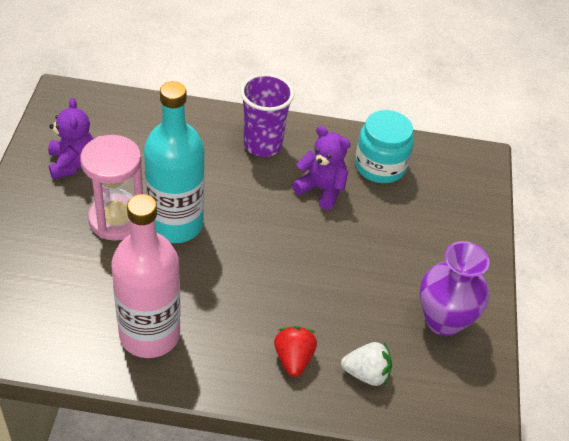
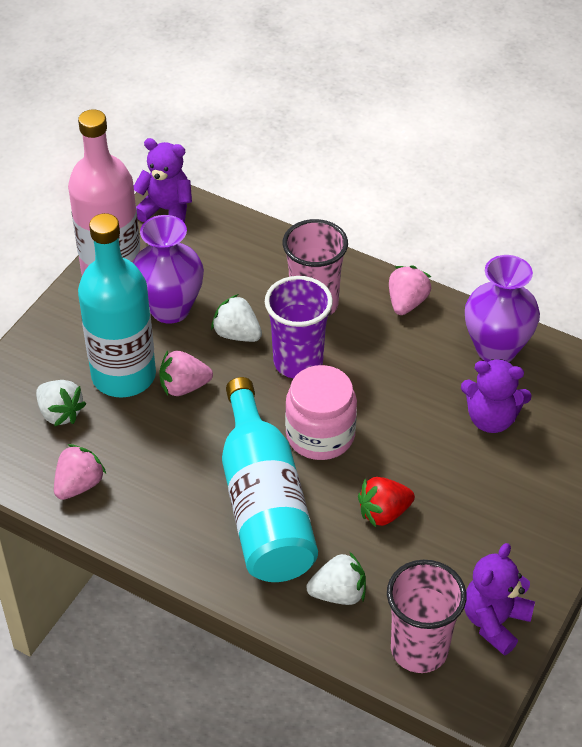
pink cup: none = 0 -> [283,219,348,317] [387,560,467,673] = 2
pink hourglass: [80,135,143,241] = 1 -> none = 0
pink jar: none = 0 -> [285,365,357,460] = 1
pink strawberry: none = 0 -> [54,444,106,500] [159,351,213,396] [389,266,431,315] = 3
purple teddy bear: [48,98,94,180] [292,126,351,210] = 2 -> [134,138,192,223] [461,359,531,433] [464,543,535,656] = 3
purple vase: [420,241,489,336] = 1 -> [133,215,204,324] [465,255,540,362] = 2
turquoise bottle: [144,81,205,243] = 1 -> [78,213,156,398] [222,377,318,582] = 2
turquoise jar: [355,110,414,183] = 1 -> none = 0
white strawberry: [341,342,392,386] = 1 -> [36,380,86,427] [211,294,262,342] [306,551,366,605] = 3

